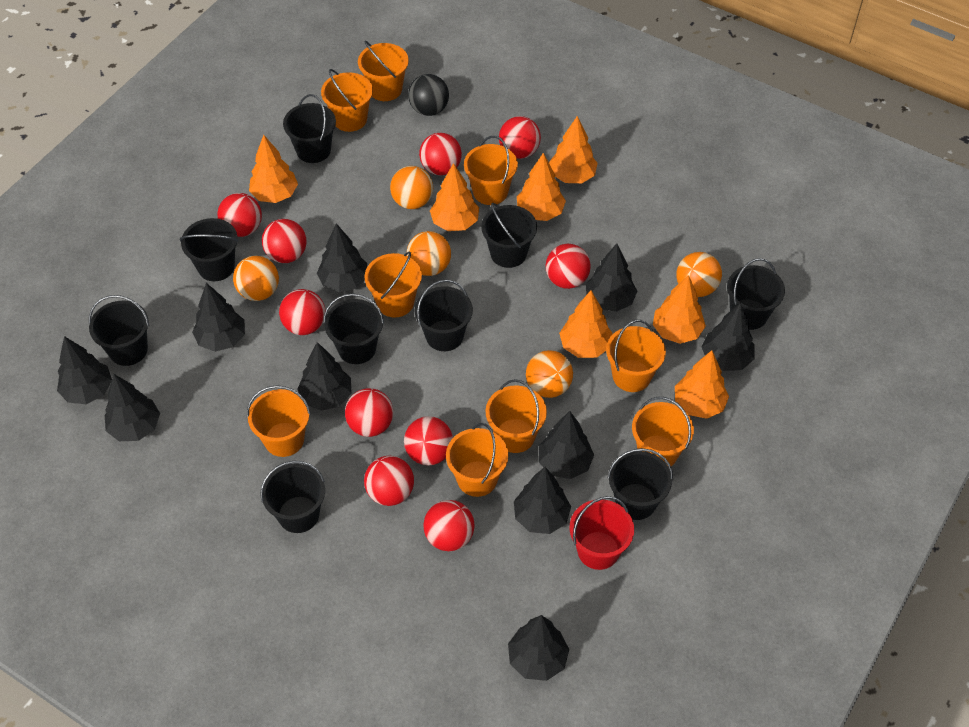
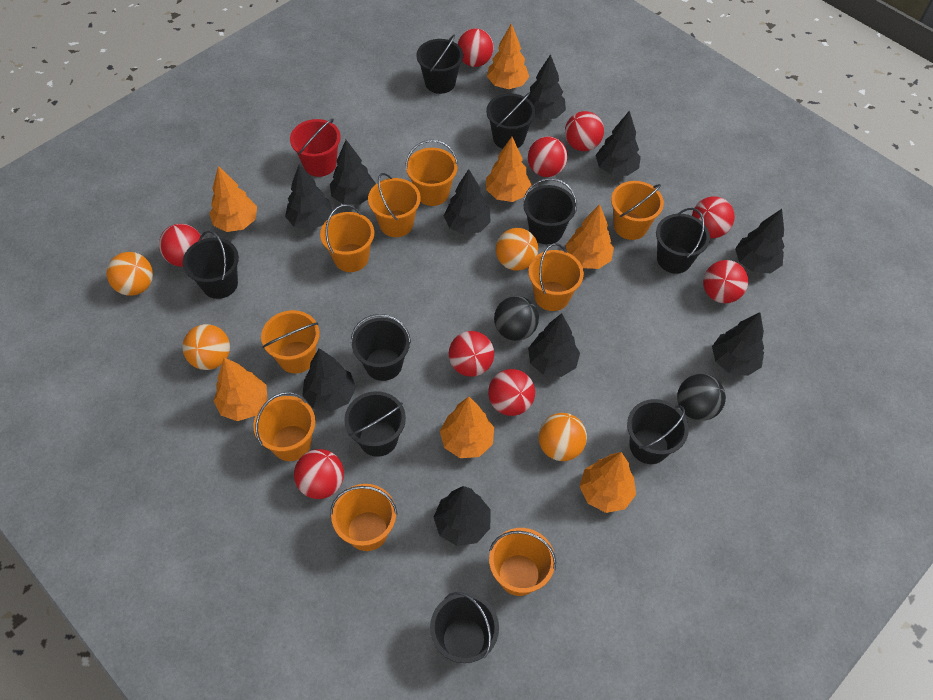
black ball: [408,74,449,116] = 1 -> [494,296,539,341] [677,374,726,421] = 2
orange ball: [233,256,279,301] [390,166,433,209] [407,231,451,276] [526,350,573,398] [676,252,722,297] = 5 -> [106,252,153,295] [182,324,230,370] [496,228,538,271] [538,413,587,461] = 4
red ball: [217,193,262,237] [262,219,307,263] [279,289,326,335] [345,388,393,437] [364,456,414,506] [404,416,453,465] [419,133,462,175] [423,500,475,551] [499,116,541,159] [546,244,591,289] = 10 -> [159,224,203,267] [294,449,344,499] [449,331,494,377] [457,28,494,67] [488,369,535,416] [528,137,568,177] [565,111,604,151] [692,196,735,238] [703,260,748,303] = 9

